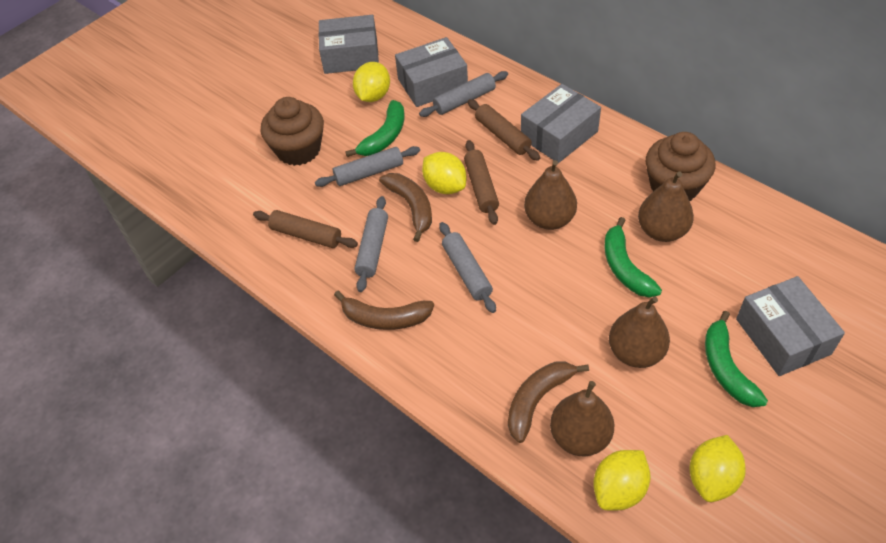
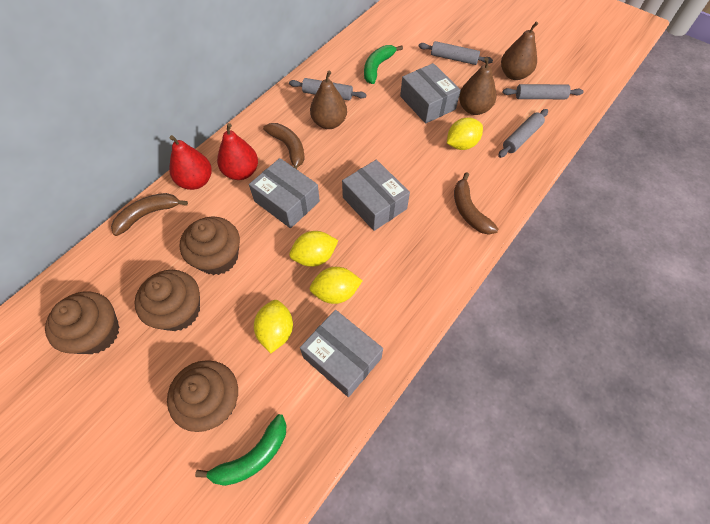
brown cupcake: [261,97,324,166] [646,132,715,201] = 2 -> [45,291,119,354] [134,270,200,331] [167,360,238,432] [180,217,240,275] = 4
brown pear: [524,160,577,230] [550,381,614,456] [609,296,670,368] [638,171,694,242] = 4 -> [310,71,347,129] [459,57,497,115] [501,21,538,80] = 3
brown rolling pin: [253,210,358,248] [464,140,499,225] [468,99,540,161] = 3 -> none = 0
green banana: [345,100,405,157] [604,217,662,297] [705,311,768,407] = 3 -> [195,414,287,486] [364,45,403,84] = 2
red pear: none = 0 -> [169,135,212,190] [217,123,258,180] = 2

